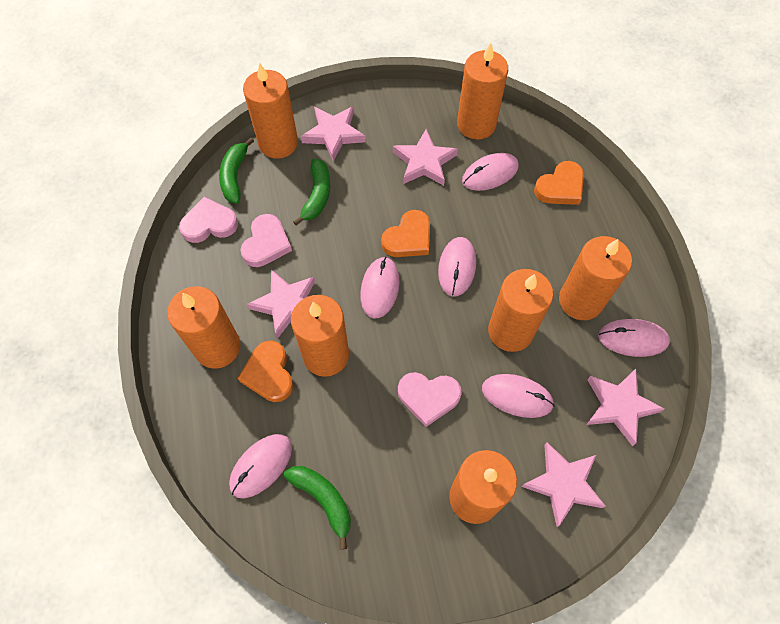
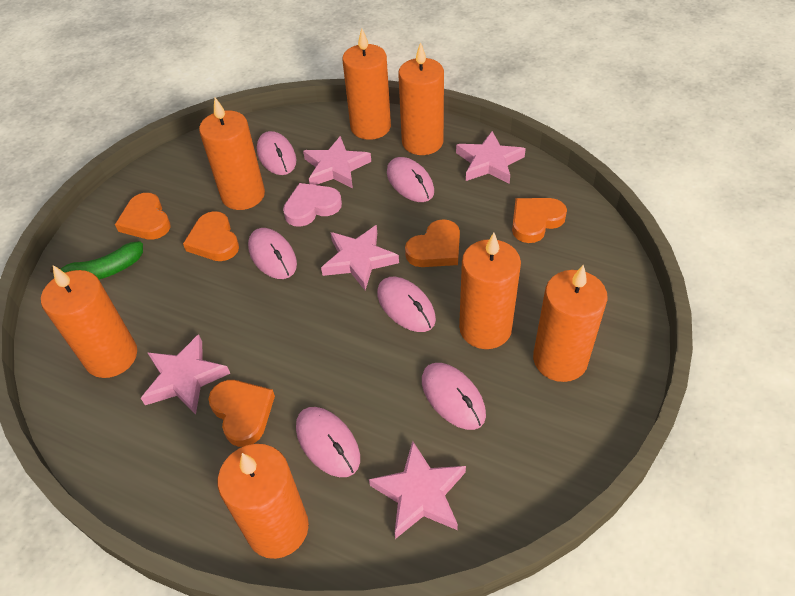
green banana: [219,138,254,204] [284,466,351,550] [293,159,330,226] = 3 -> [50,241,143,280] = 1
orange heart: [238,341,293,402] [381,210,430,257] [534,161,584,205] = 3 -> [115,193,171,240] [183,211,239,261] [209,380,275,447] [405,219,460,267] [512,198,567,243] = 5
pink heart: [179,197,238,243] [240,214,292,267] [398,372,462,427] = 3 -> [283,183,342,227] = 1

